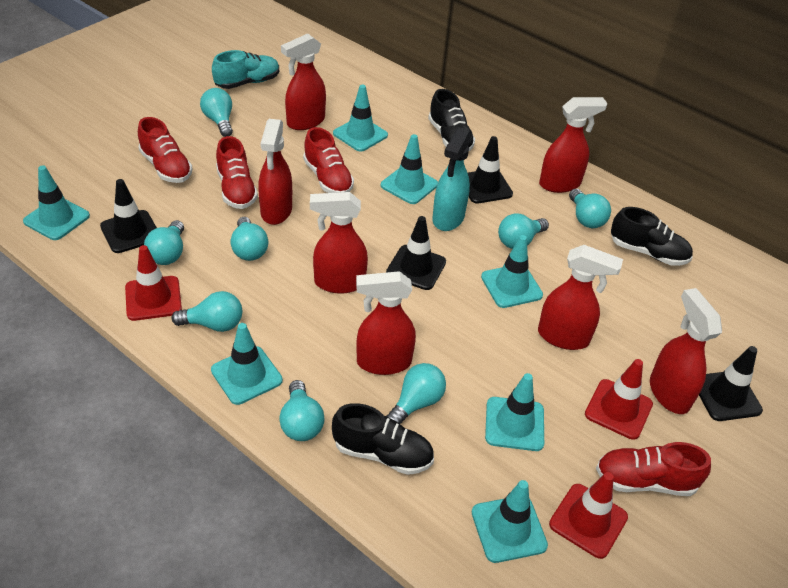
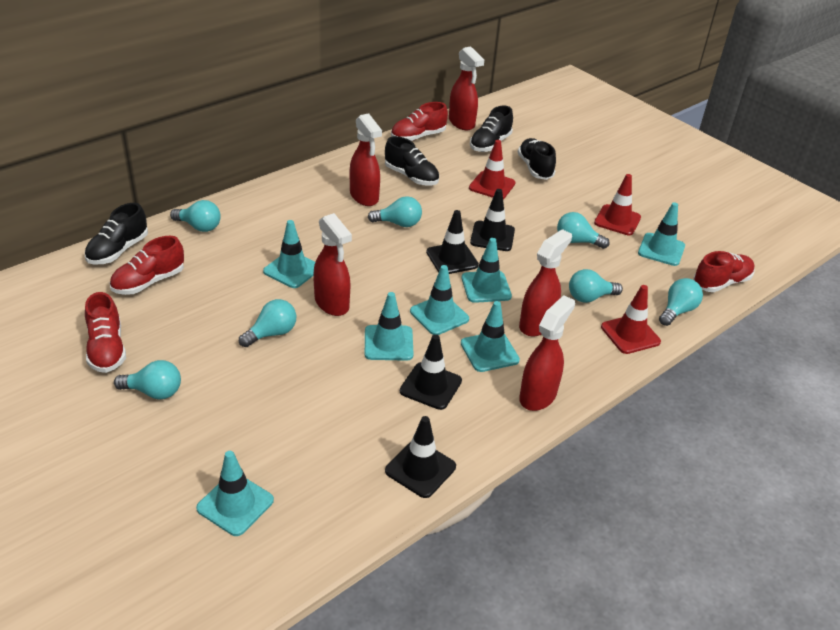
black shoe: [332,403,434,475] [428,89,475,151] [611,207,693,266] = 3 -> [85,203,148,265] [385,136,439,185] [470,106,513,152] [517,138,556,180] = 4
red spray bottle: [258,119,292,225] [281,33,326,130] [310,192,368,294] [356,271,416,375] [538,245,623,350] [539,97,608,193] [650,288,722,414] = 7 -> [313,213,352,316] [350,113,382,206] [449,46,484,130] [519,229,572,336] [519,295,575,411] = 5
turquoise light bulb: [144,220,184,265] [172,291,242,332] [200,88,233,137] [231,217,268,261] [279,380,325,441] [386,363,446,424] [498,213,549,249] [569,189,611,228] = 8 -> [114,360,181,399] [170,200,221,232] [239,299,296,347] [368,196,422,227] [557,212,610,249] [569,269,623,303] [659,278,703,326] = 7
turquoise shoe: [212,50,279,89] = 1 -> none = 0
turquoise spray bottle: [433,127,472,231] = 1 -> none = 0

